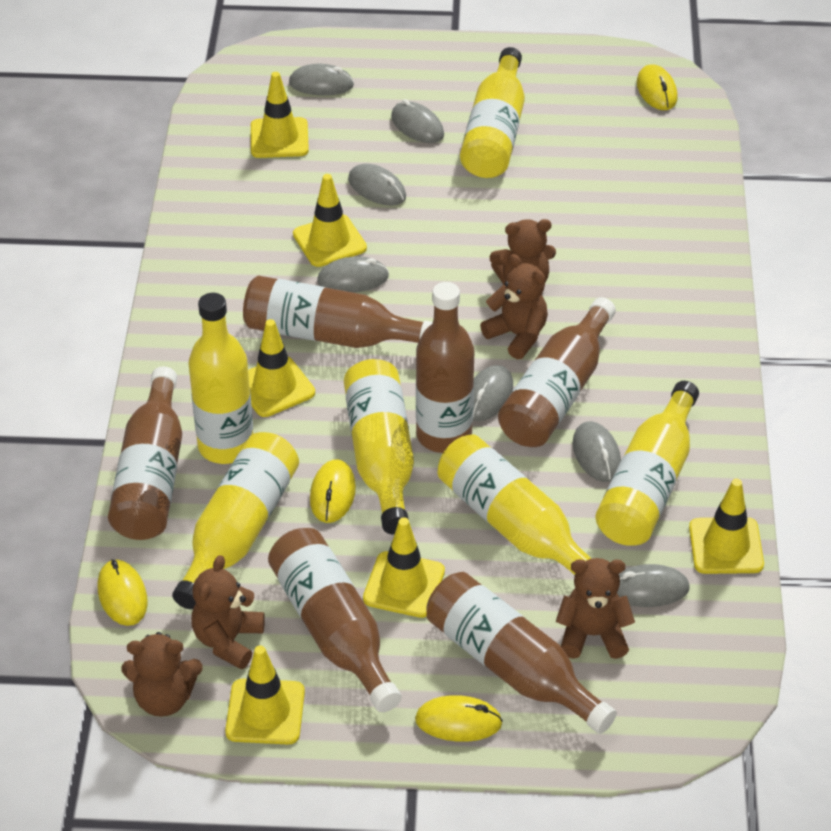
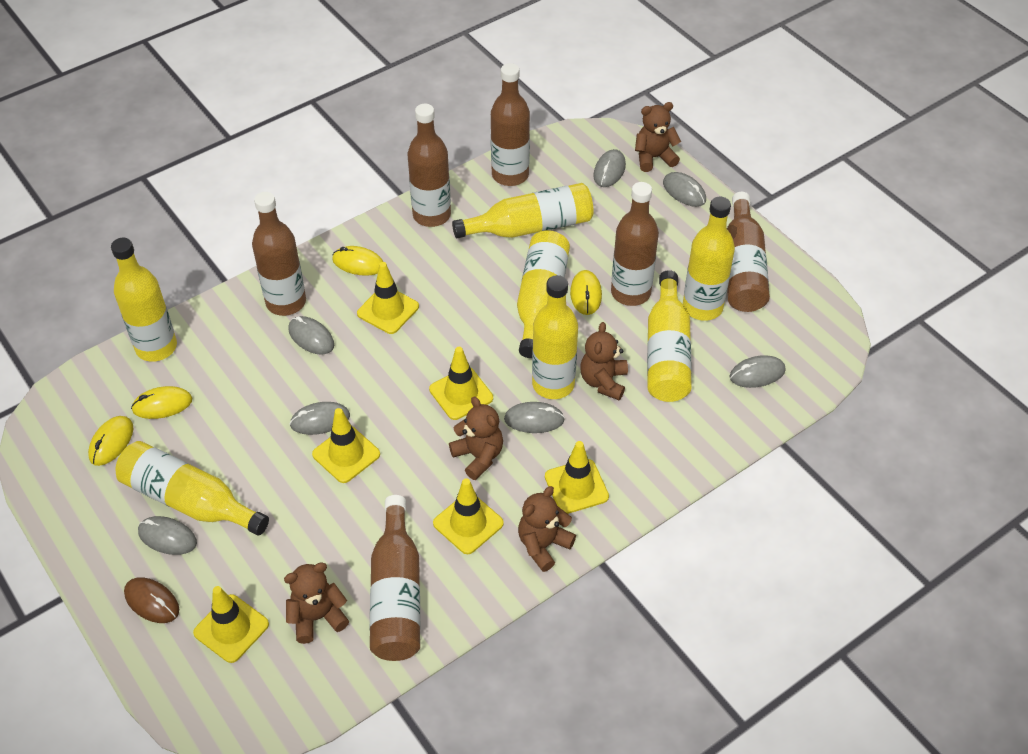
brown mouse: none = 0 -> [124,577,179,623] = 1
yellow bottle: [172,432,299,609] [189,293,253,464] [344,359,414,535] [438,434,592,575] [460,47,525,178] [595,381,699,546] = 6 -> [111,238,177,362] [115,441,269,535] [452,183,594,238] [517,230,570,358] [532,275,578,399] [647,270,692,402] [683,197,735,321] = 7

